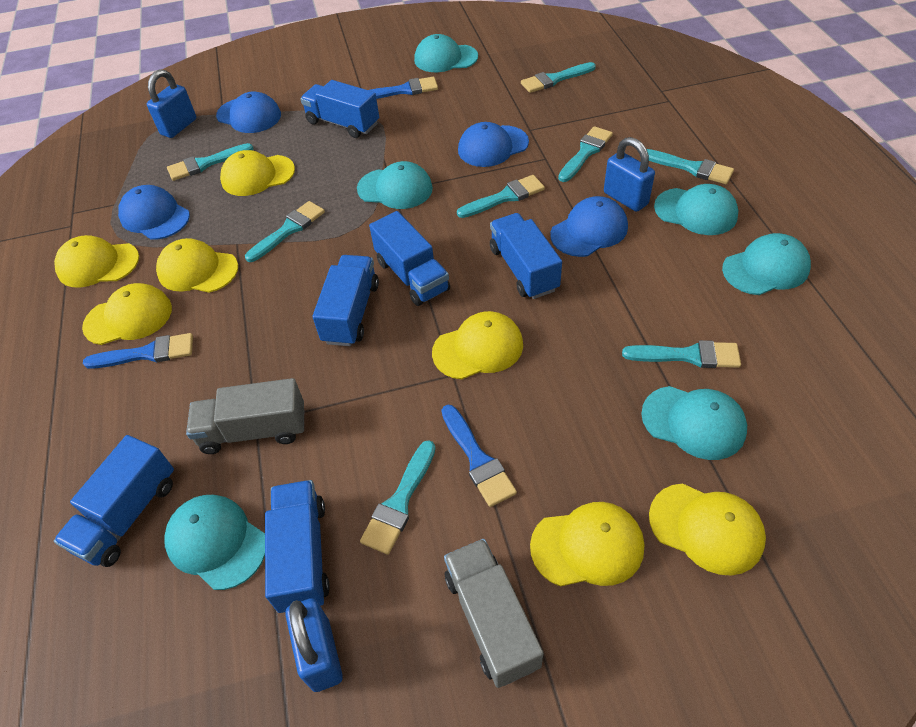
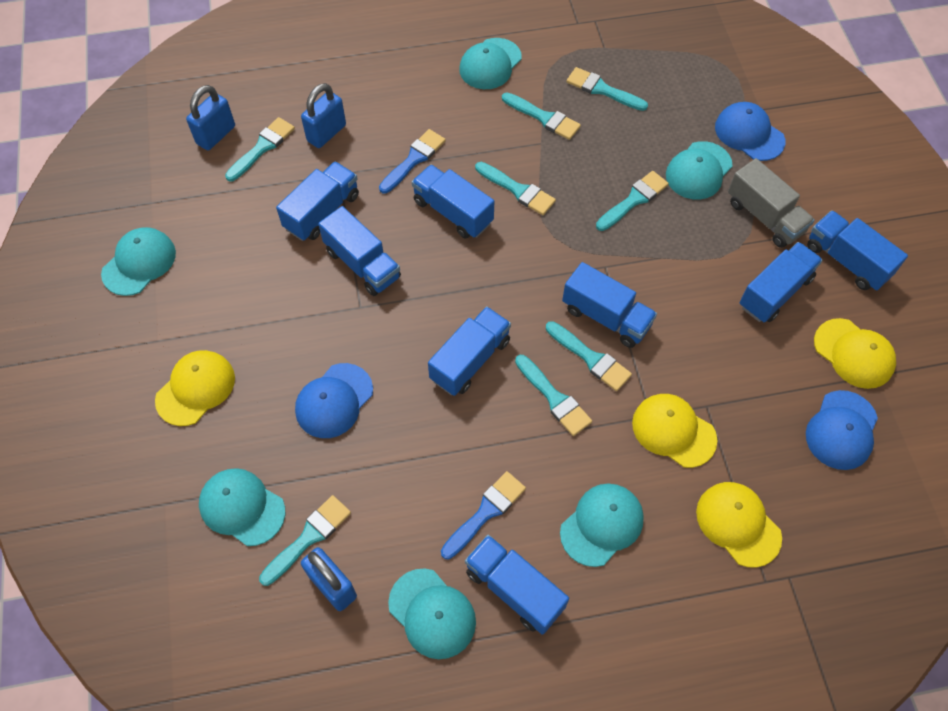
blue brush: [83,333,193,369] [369,77,438,99] [441,405,517,507] = 3 -> [379,129,446,194] [441,471,526,559] = 2
blue cap: [118,185,190,240] [216,92,281,133] [458,122,529,167] [550,196,628,257] = 4 -> [295,363,373,438] [715,102,785,161] [806,390,878,470] = 3
blue truck: [54,435,174,567] [265,480,330,613] [300,80,379,138] [312,255,379,346] [369,211,450,306] [490,213,562,299] = 6 -> [276,161,359,241] [318,206,401,296] [412,165,494,239] [428,306,511,396] [465,535,569,635] [562,262,657,348] [739,242,823,322] [807,211,908,290] = 8
grey truck: [186,378,304,454] [444,539,544,688] = 2 -> [728,158,815,248] = 1
yellow cap: [54,235,139,288] [82,283,172,345] [156,238,238,293] [220,150,295,196] [432,311,523,380] [530,502,644,586] [649,483,766,575] = 7 -> [155,350,235,426] [632,394,717,468] [696,482,782,568] [814,318,896,389] = 4

